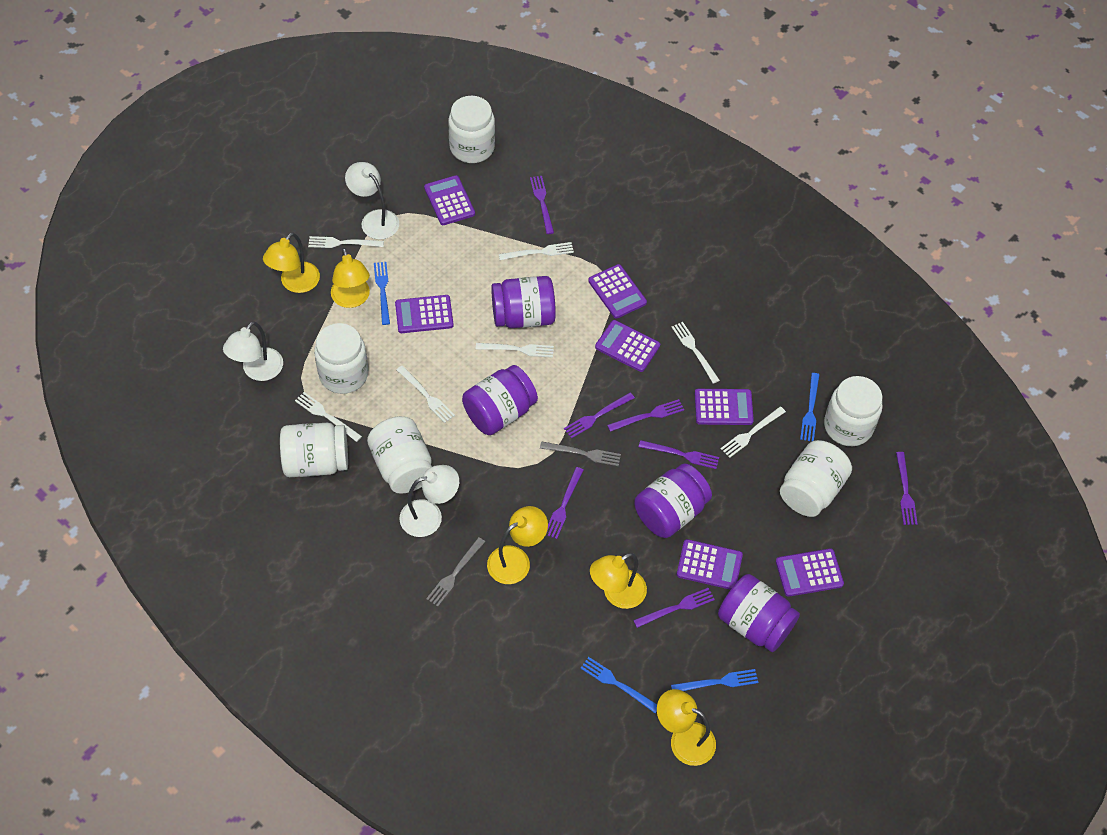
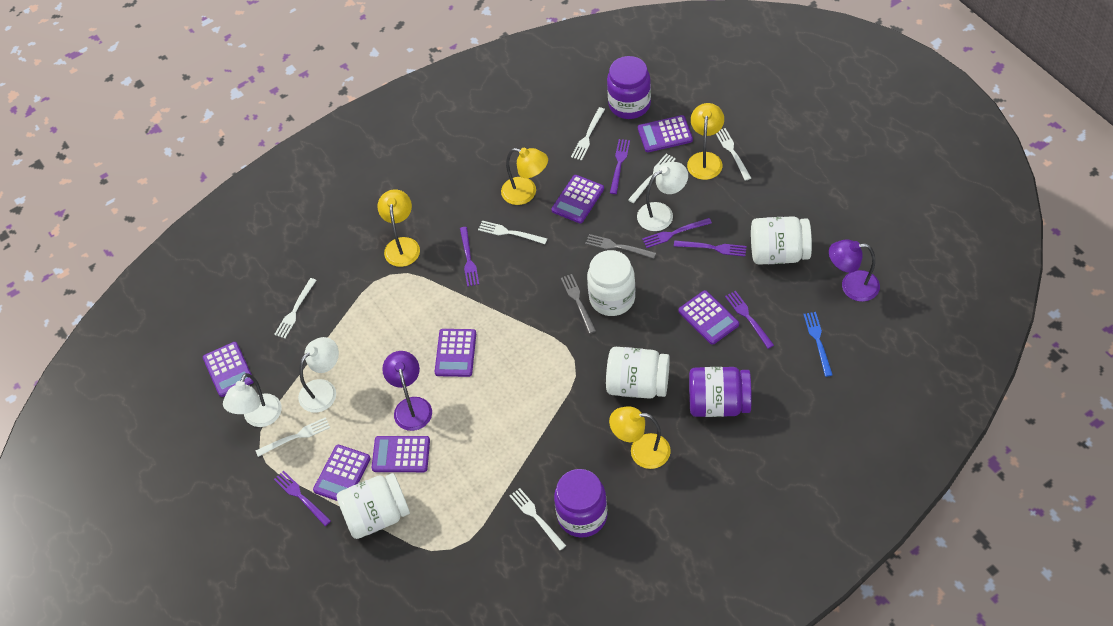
blue fork: [374,262,390,325] [580,657,657,713] [671,669,759,691] [800,373,820,442] = 4 -> [803,312,833,377] = 1
purple fork: [530,176,554,234] [546,467,583,539] [564,392,635,439] [607,399,684,432] [633,588,715,628] [639,440,719,469] [896,452,918,525] = 7 -> [274,471,331,526] [460,227,479,287] [610,139,630,194] [642,218,712,248] [674,241,747,257] [725,291,774,349] = 6
purple jar: [462,365,538,435] [491,276,556,328] [634,463,712,538] [718,574,800,652] = 4 -> [554,469,607,538] [607,56,651,119] [689,367,752,417] = 3
purple lamp: none = 0 -> [382,351,432,431] [829,239,880,302] = 2
white jar: [280,423,348,477] [314,323,368,394] [367,416,432,494] [448,96,495,163] [780,440,852,517] [824,376,883,446] = 6 -> [337,473,410,539] [587,250,635,316] [606,347,670,399] [751,216,812,265] = 4
yellow lamp: [263,232,320,293] [331,248,370,308] [487,506,548,584] [590,553,647,609] [657,689,716,766] = 5 -> [377,190,420,267] [501,148,548,205] [609,406,671,469] [687,103,724,180] = 4

